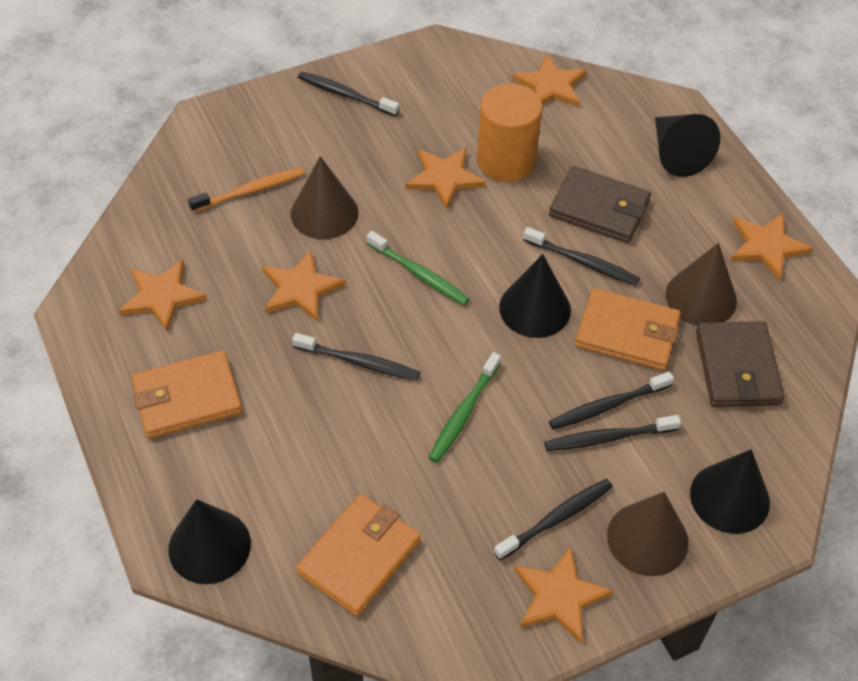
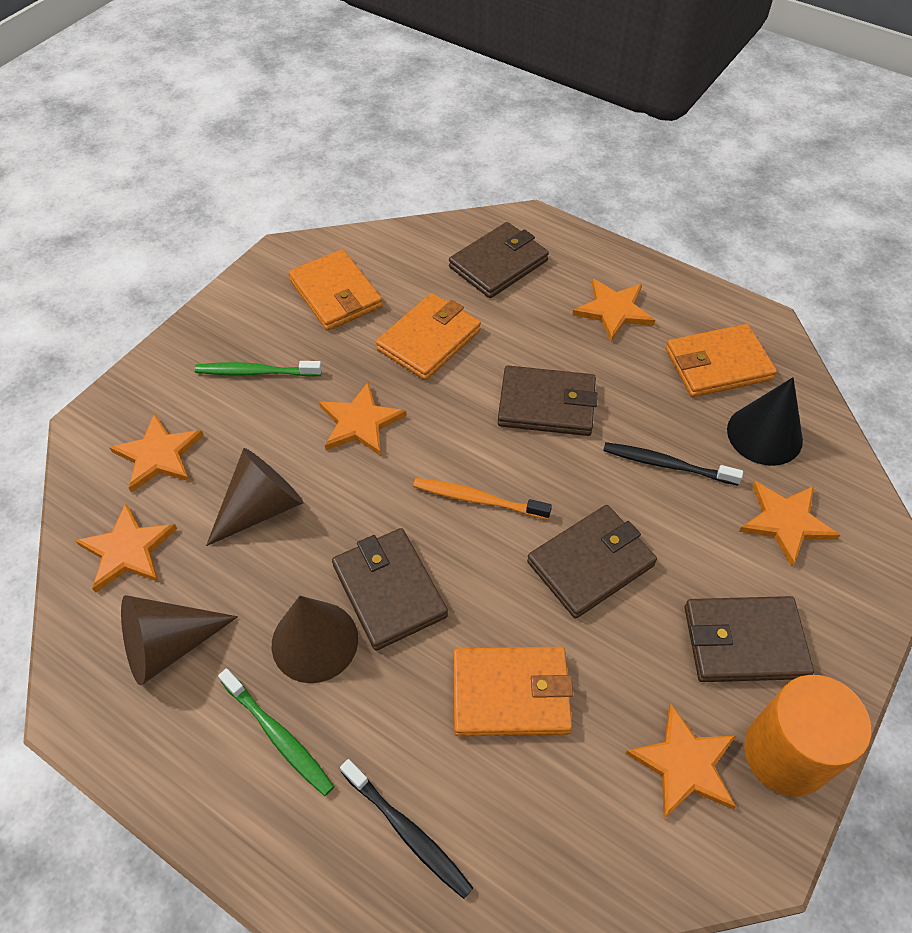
black cone: [169,499,251,584] [499,254,571,338] [655,114,720,177] [690,449,770,534] = 4 -> [727,377,803,466] = 1
black toothbrush: [292,333,421,381] [298,72,399,116] [494,479,613,560] [523,227,640,286] [544,415,681,451] [549,372,674,430] = 6 -> [340,759,473,899] [603,442,743,486] = 2
brown wallet: [549,166,651,243] [696,321,784,407] = 2 -> [332,528,448,651] [449,222,549,298] [498,365,598,436] [527,505,657,619] [684,596,814,682] = 5
orange wallet: [131,351,242,439] [296,494,421,616] [575,288,681,371] = 3 -> [289,249,383,331] [376,293,481,380] [453,647,573,737] [666,324,777,397] = 4

